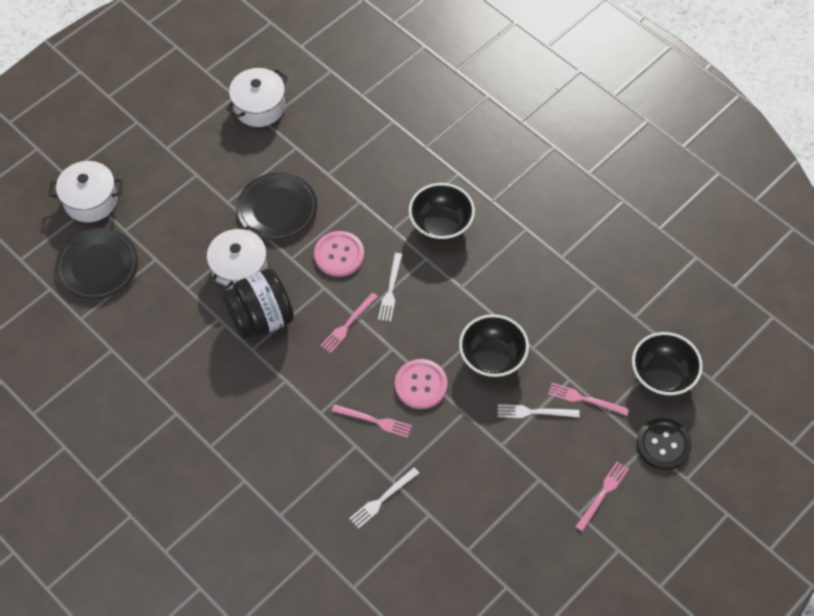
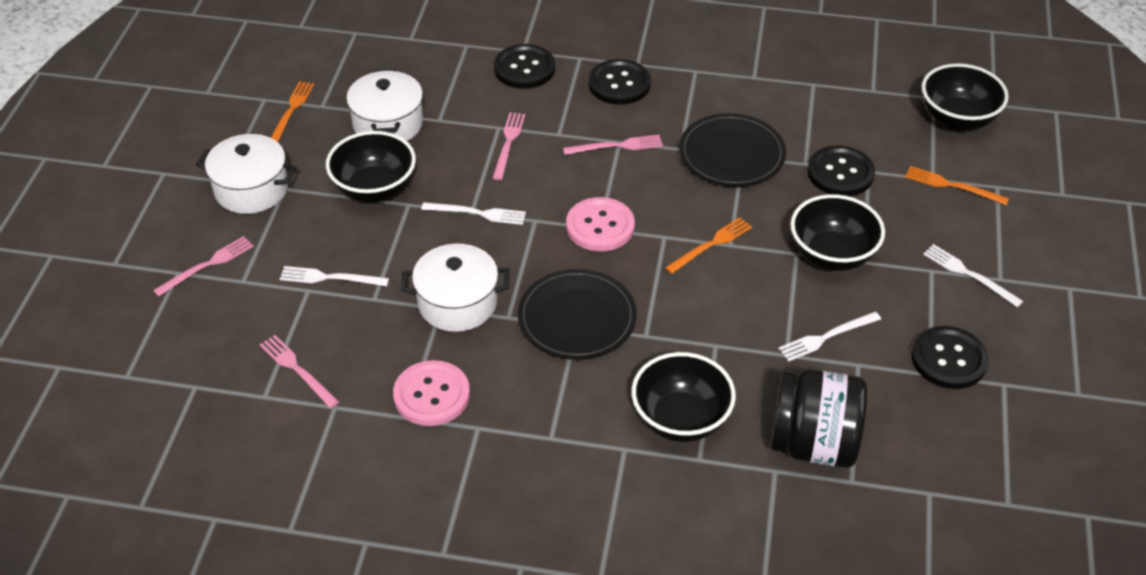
black bowl: [409,183,475,242] [459,314,529,378] [632,332,703,397] = 3 -> [326,131,416,202] [632,352,736,442] [790,194,885,271] [922,63,1009,130] = 4
black button: [637,418,692,470] = 1 -> [494,44,555,89] [589,59,651,105] [807,146,875,196] [911,326,989,389] = 4
orange fork: none = 0 -> [271,81,315,142] [665,217,752,274] [905,166,1009,205] = 3
white fork: [349,468,419,529] [378,253,402,322] [498,404,580,418] = 3 -> [280,266,389,286] [421,202,526,225] [778,312,881,362] [923,244,1023,307] = 4

